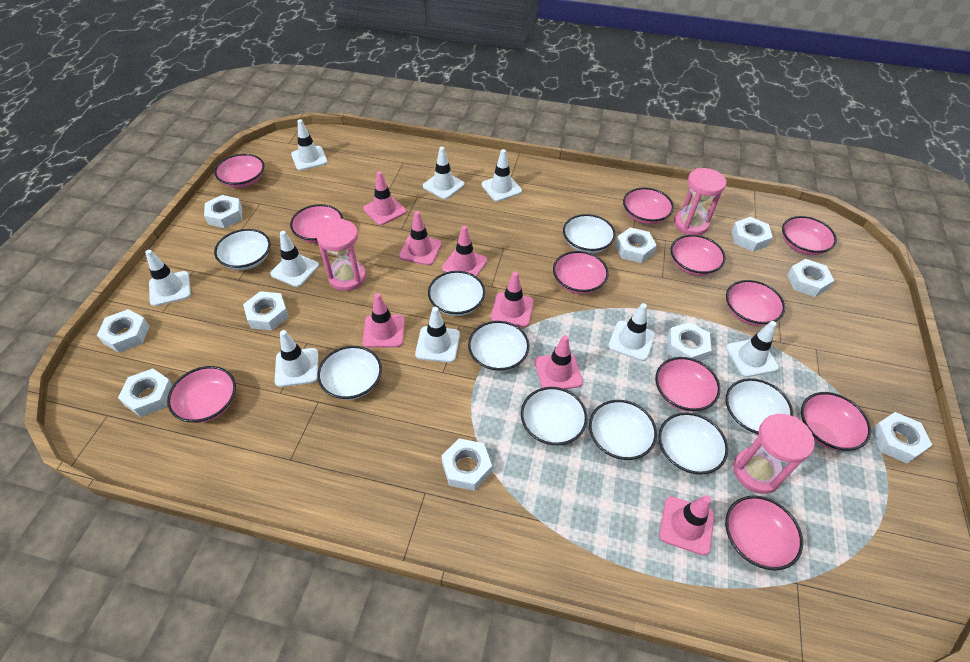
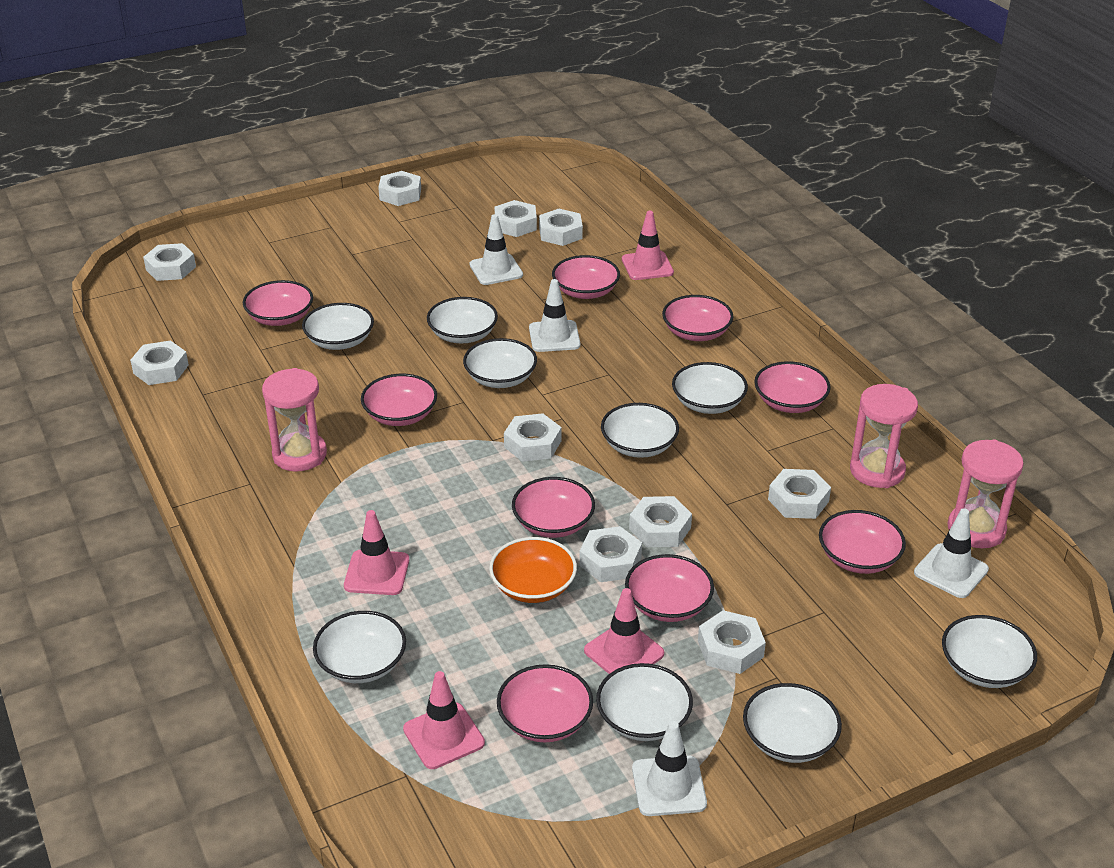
orange bowl: none = 0 -> [489,537,577,603] = 1
pink bowl: [167,366,236,423] [214,154,264,188] [290,204,343,243] [553,251,609,294] [623,187,674,224] [655,357,720,412] [671,235,726,276] [725,495,803,570] [726,280,785,326] [782,216,837,255] [801,392,871,451] = 11 -> [243,280,313,326] [361,374,437,426] [497,664,593,743] [512,477,595,538] [552,255,620,299] [625,554,714,622] [662,295,733,341] [754,361,831,413] [819,510,906,574] = 9
pink traffic cone: [362,293,405,348] [363,171,406,225] [399,211,441,265] [442,226,487,277] [491,271,534,327] [535,335,583,389] [659,495,714,555] = 7 -> [344,510,409,595] [403,671,485,769] [584,588,664,674] [622,211,674,280] = 4
white traffic cone: [145,250,191,306] [270,231,319,287] [275,330,318,387] [291,119,328,170] [415,307,460,363] [423,146,464,199] [481,149,522,202] [608,303,655,361] [726,321,779,377] = 9 -> [470,214,523,285] [529,279,580,352] [632,721,707,816] [914,508,989,598] = 4

